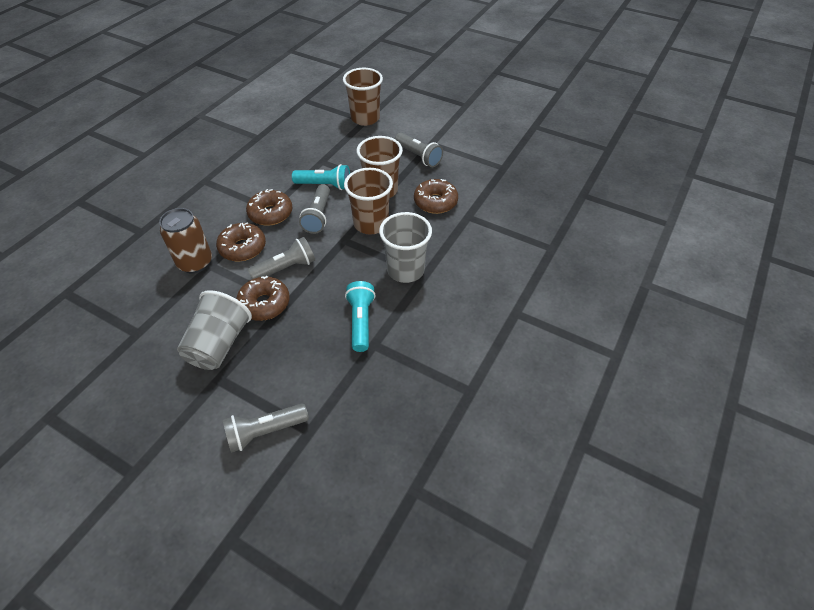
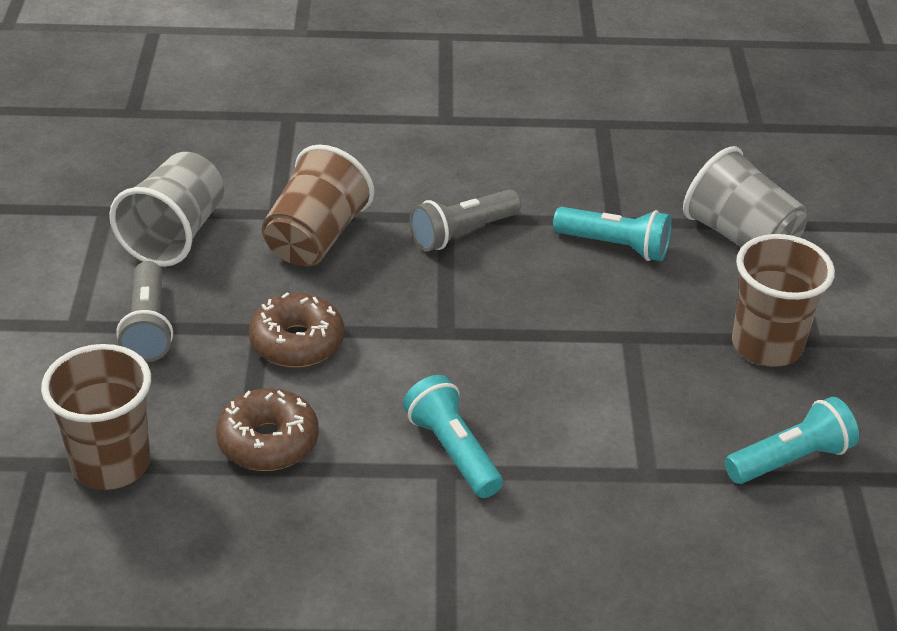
brown can: [159,208,212,274] = 1 -> none = 0
brown donut: [216,222,266,261] [236,276,290,321] [246,189,293,226] [414,179,458,214] = 4 -> [216,388,319,471] [249,292,344,367] = 2
grey flashlight: [223,404,309,453] [248,237,315,279] [299,184,330,234] [395,133,443,167] = 4 -> [116,261,173,362] [409,190,521,251] = 2
turquoise flashlight: [292,164,350,190] [345,281,376,352] = 2 -> [403,375,503,498] [553,207,672,261] [725,397,859,484] = 3

